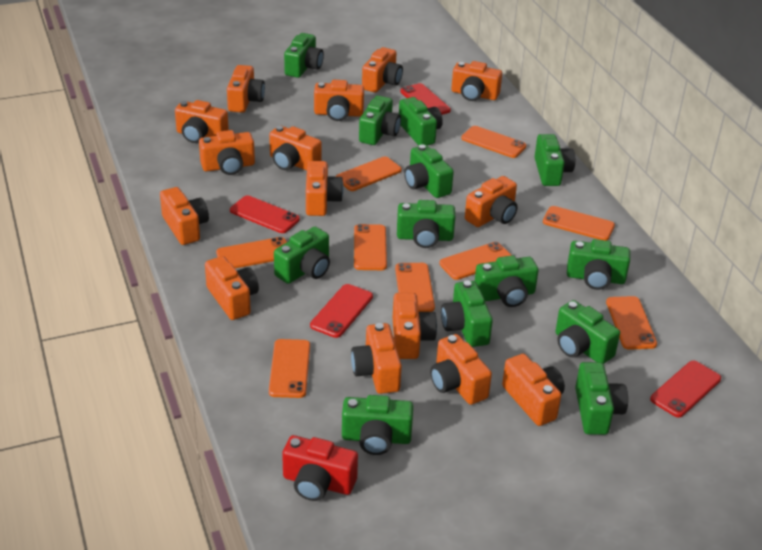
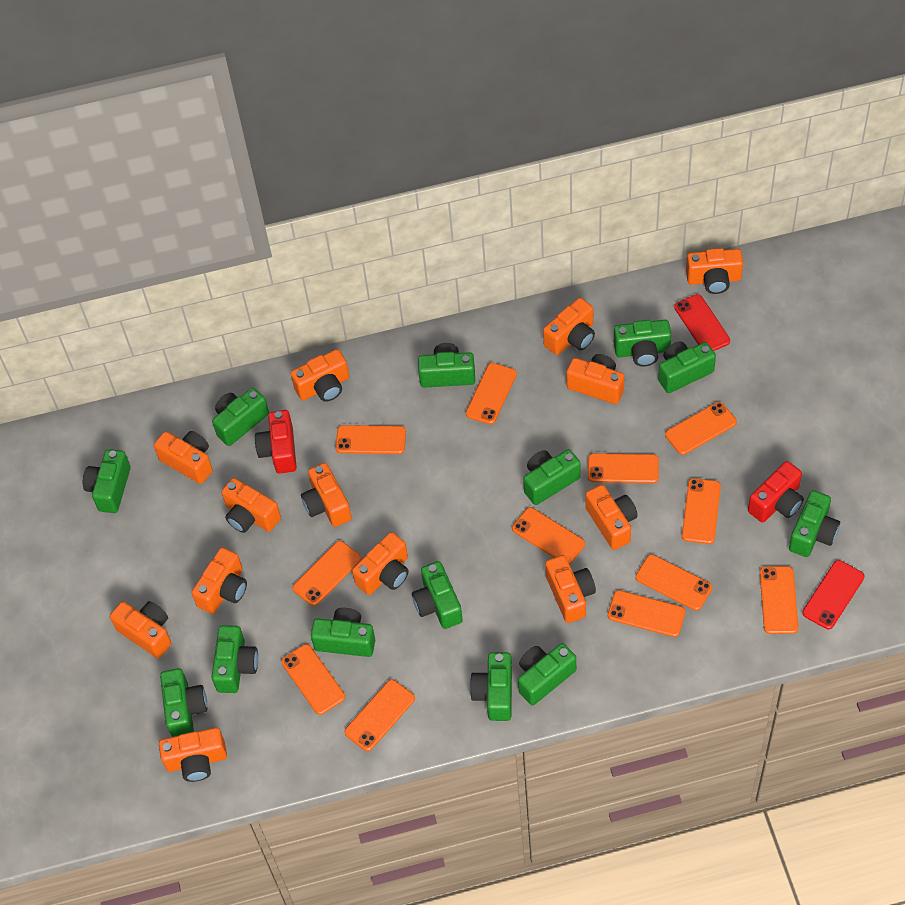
orange camera: [160,187,209,245] [175,100,229,143] [199,130,255,175] [205,256,259,320] [227,65,265,113] [269,126,322,170] [306,161,344,216] [314,80,364,121] [351,323,402,394] [362,47,403,93] [393,293,437,359] [430,334,492,405] [451,61,502,101] [465,176,518,227] [502,354,565,426] = 15 -> [110,601,171,658] [154,431,213,484] [159,728,227,782] [191,547,247,614] [221,478,281,533] [290,349,349,402] [301,463,352,527] [352,532,409,595] [543,298,595,355] [545,555,596,623] [566,354,625,404] [585,485,638,550] [686,248,743,294] = 13
orange phone: [216,237,287,268] [269,339,310,398] [336,157,402,191] [354,224,387,270] [395,263,435,312] [439,242,511,280] [461,126,526,158] [543,206,615,241] [606,296,657,350] = 9 -> [281,644,345,715] [292,541,361,606] [336,425,406,454] [344,679,415,751] [466,363,517,425] [512,507,585,564] [588,453,659,483] [608,590,686,637] [635,554,712,611] [665,402,737,455] [682,478,721,544] [760,566,799,634] = 12
red camera: [282,435,358,501] = 1 -> [255,410,297,474] [748,461,804,523] = 2
red phone: [230,195,300,233] [310,284,373,338] [400,83,451,115] [650,361,721,418] = 4 -> [674,294,730,351] [802,560,865,629] = 2

